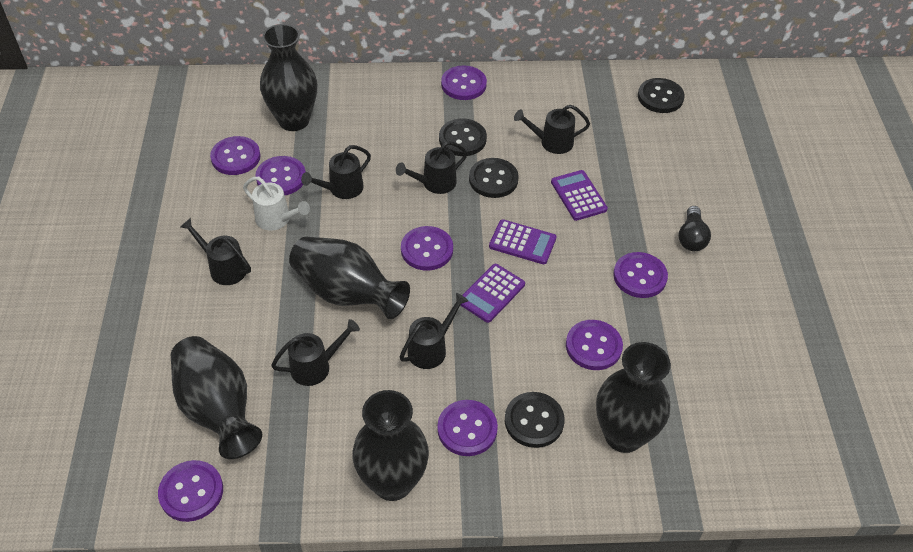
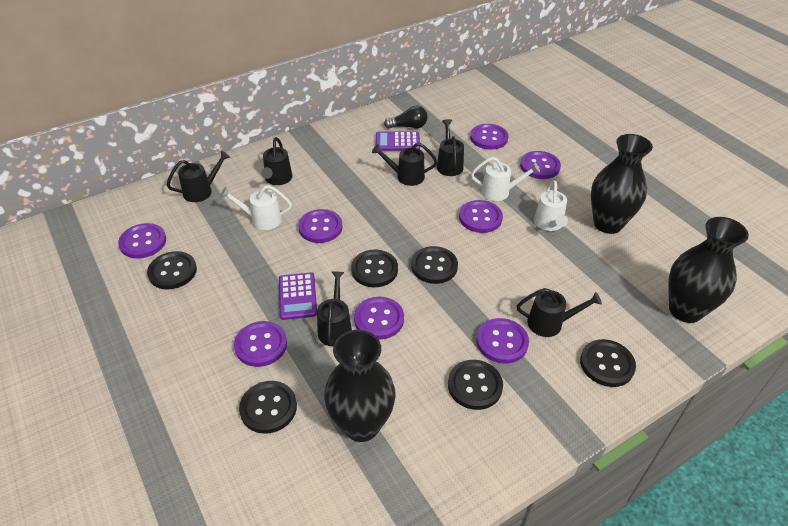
black button: [439,119,487,156] [469,158,519,198] [505,392,565,448] [638,78,685,113] = 4 -> [147,251,197,290] [239,381,297,434] [351,250,398,287] [411,246,458,284] [448,360,503,410] [580,339,636,387] = 6
black vase: [171,336,262,459] [260,24,317,131] [289,237,410,319] [352,390,429,501] [596,342,671,453] = 5 -> [324,330,396,442] [591,134,653,234] [668,217,749,323] = 3
purple calculator: [460,264,525,323] [489,219,557,264] [551,170,608,221] = 3 -> [279,272,317,320] [376,132,420,151] = 2
white watering can: [243,177,310,231] = 1 -> [220,185,292,230] [471,157,540,201] [534,180,568,231] = 3

